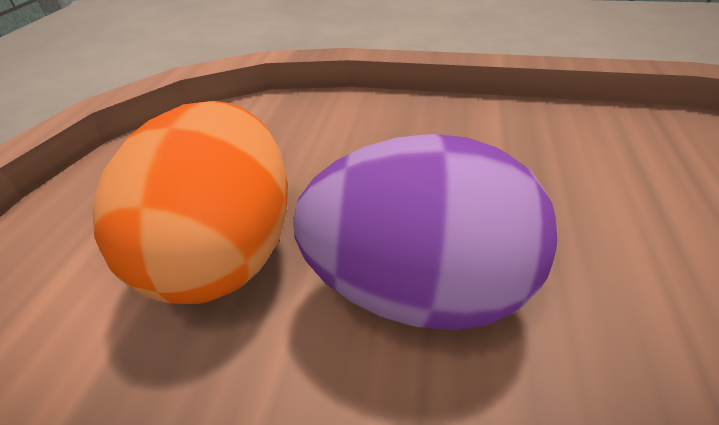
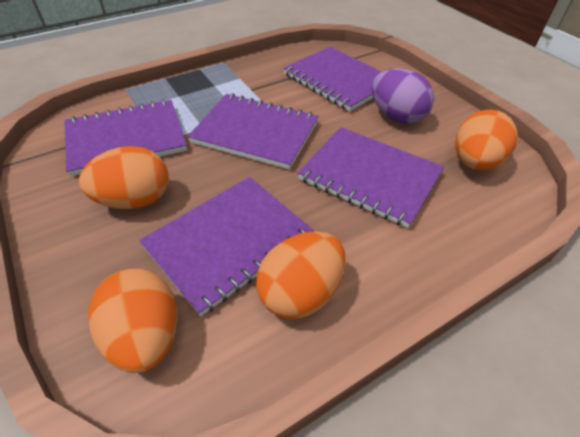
orange egg: [93,101,288,304] = 1 -> [79,146,169,209] [88,268,177,373] [256,231,345,319] [456,109,518,171] = 4
purple notebook: none = 0 -> [64,99,187,177] [139,177,314,316] [188,93,319,169] [283,47,381,112] [298,127,444,228] = 5

